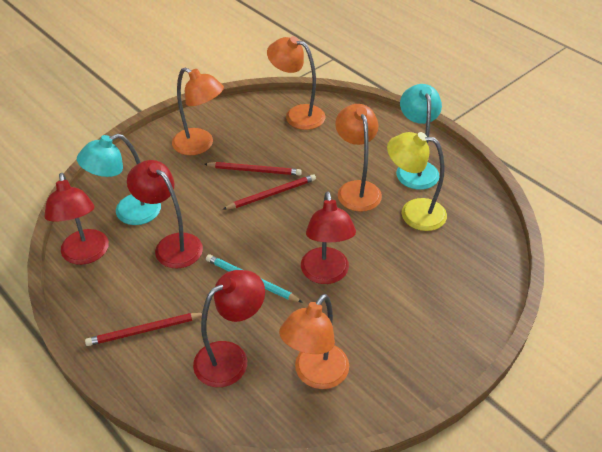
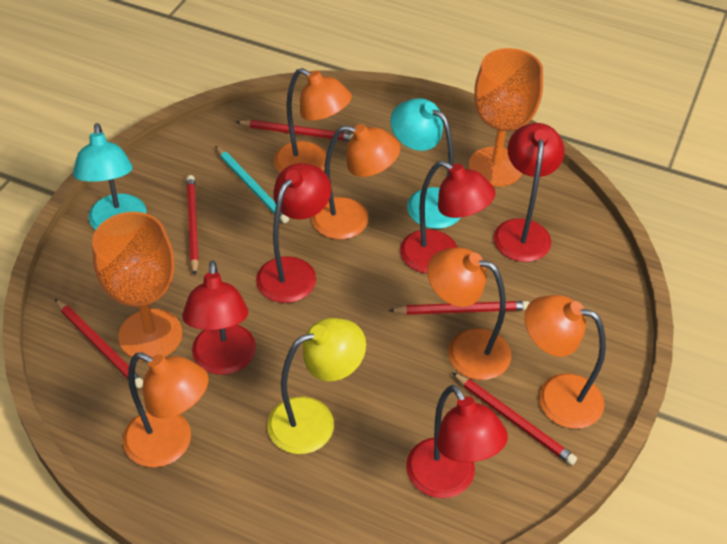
orange goblet: none = 0 -> [92,212,182,361] [469,48,543,187] = 2
orange lamp: [172,67,224,155] [267,36,325,130] [279,294,349,389] [335,104,382,212] = 4 -> [123,352,209,467] [274,68,352,173] [311,124,400,240] [427,247,511,380] [525,295,606,429] = 5
red lamp: [44,173,109,265] [127,160,203,268] [193,270,265,387] [301,191,356,284] = 4 -> [182,260,256,375] [256,163,331,303] [400,161,495,274] [406,385,508,498] [494,123,565,262] = 5
red pencil: [85,313,202,346] [204,162,302,175] [222,174,316,210] = 3 -> [55,299,143,388] [186,175,199,275] [236,120,354,141] [388,301,529,315] [452,372,577,465] = 5

